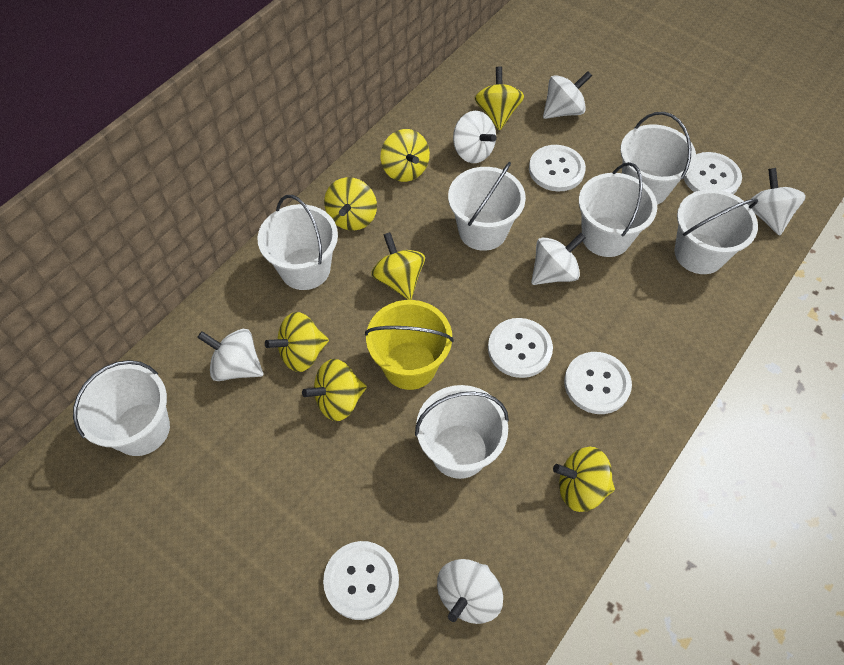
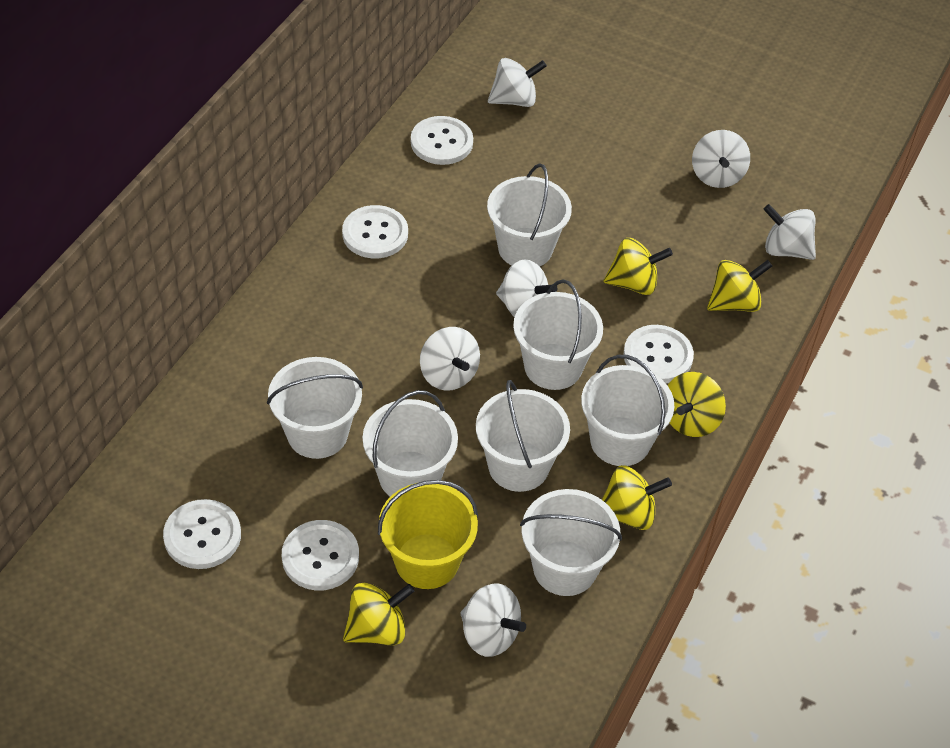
yellow spinning top: [265,312,329,372] [302,359,367,421] [324,177,377,231] [371,232,425,300] [381,129,430,182] [475,66,524,130] [553,447,615,512] = 7 -> [343,582,414,646] [602,465,672,530] [604,238,673,295] [667,372,726,437] [707,260,772,312] = 5

